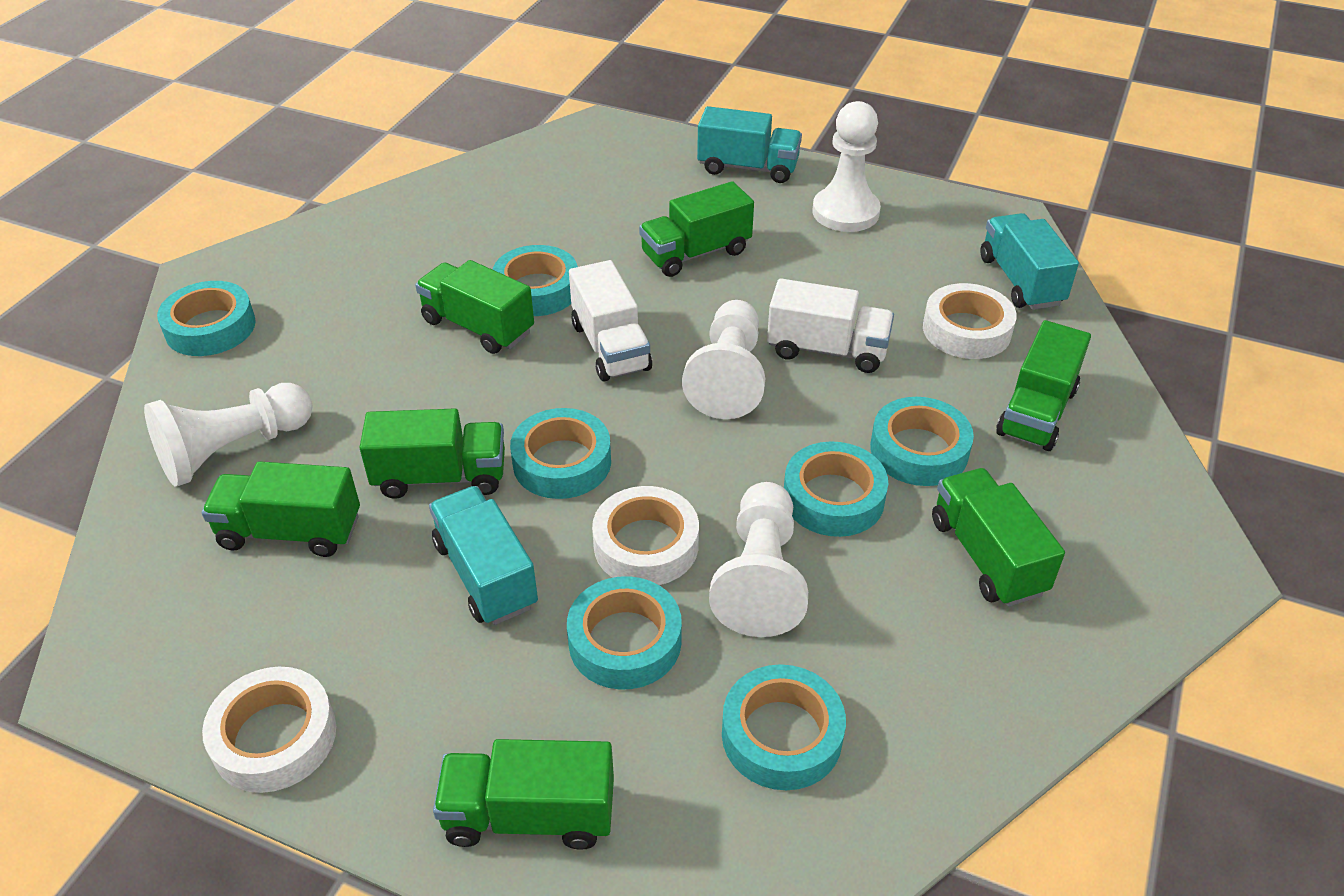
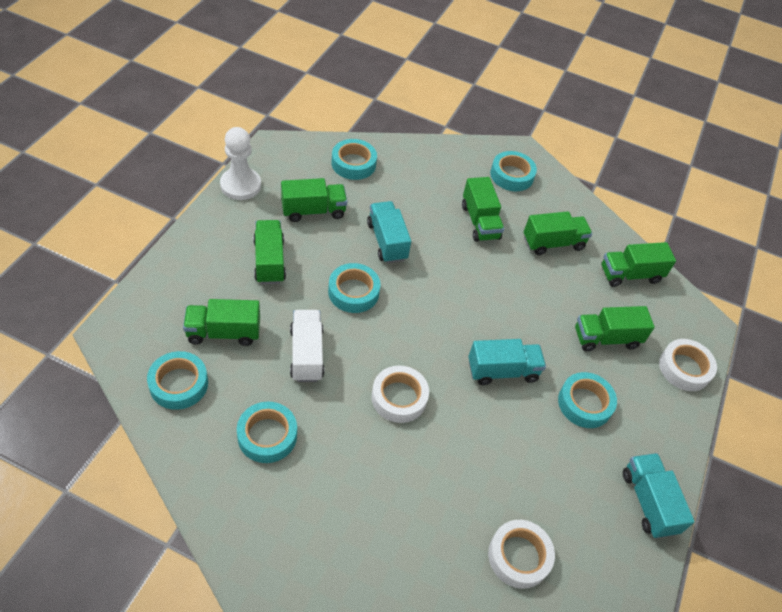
turquoise tape: [157,281,256,356] [493,245,578,316] [510,408,611,499] [567,576,682,690] [722,664,846,790] [784,441,888,537] [870,397,974,486] = 7 -> [147,351,208,410] [237,402,297,463] [328,263,381,313] [332,139,377,180] [490,151,537,191] [558,372,617,428] = 6
white pawn: [144,383,312,487] [682,300,765,419] [709,482,808,637] [813,101,881,232] = 4 -> [220,127,261,200] = 1
white truck: [569,260,652,382] [767,278,894,373] = 2 -> [290,310,324,382] = 1

